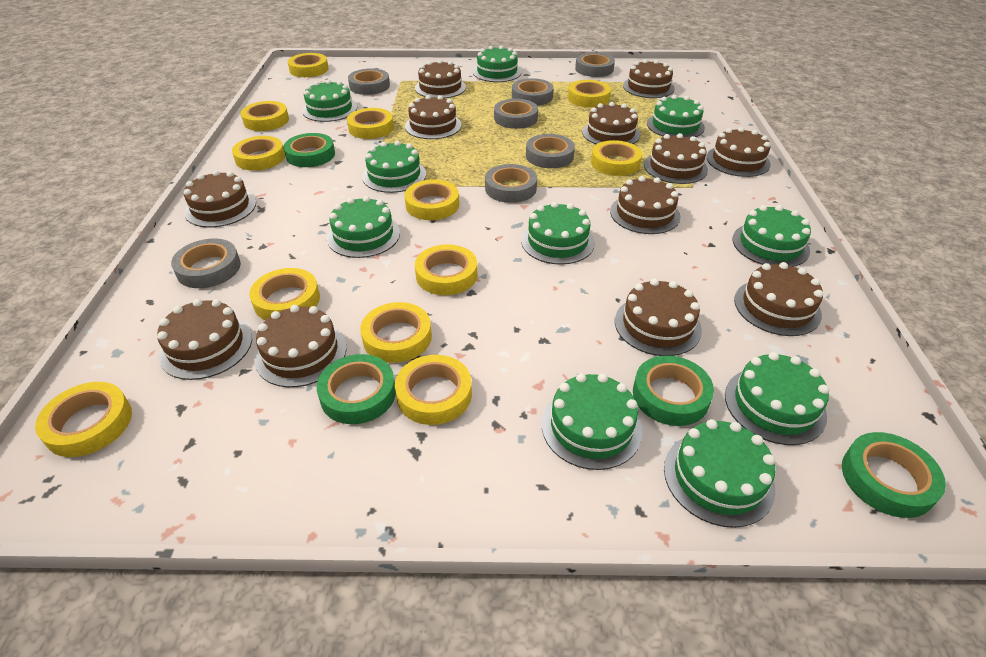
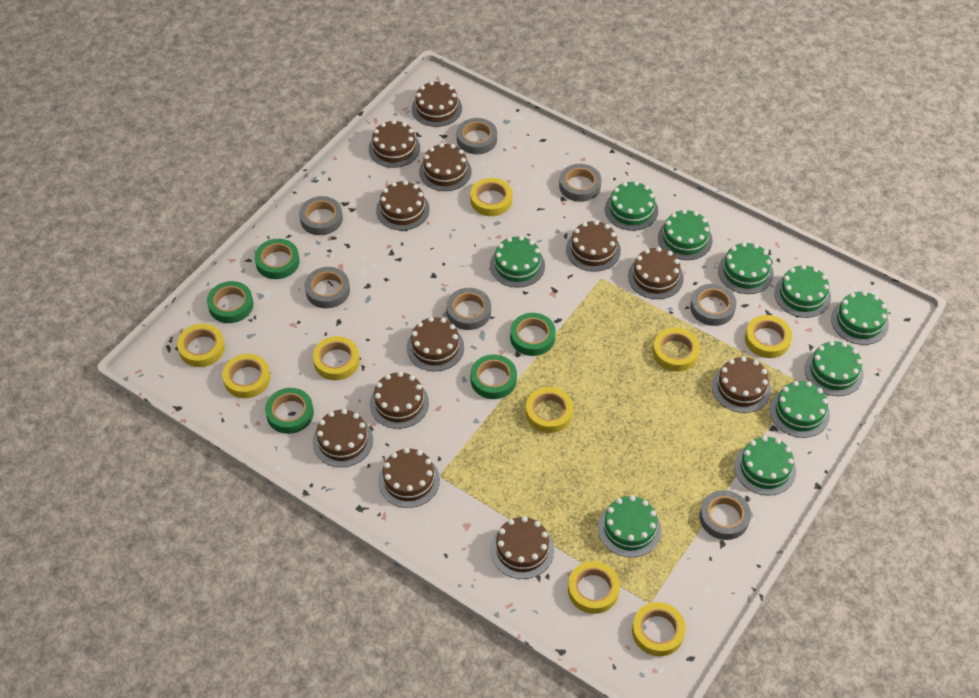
green tape: [284,133,335,167] [317,354,396,424] [633,356,714,426] [842,432,946,518] = 4 -> [207,281,253,323] [255,239,300,279] [265,388,314,434] [470,354,517,399] [510,313,556,356] = 5
yellow tape: [35,382,132,457] [232,136,285,171] [241,101,289,131] [249,268,320,320] [287,53,329,77] [347,108,394,139] [360,302,432,363] [395,355,472,425] [405,179,459,220] [415,244,477,295] [568,80,611,107] [591,140,642,176] = 12 -> [177,324,225,367] [222,354,270,398] [313,336,360,380] [470,178,512,216] [526,387,573,433] [568,561,620,614] [632,602,686,656] [653,328,700,372] [745,315,792,358] = 9

